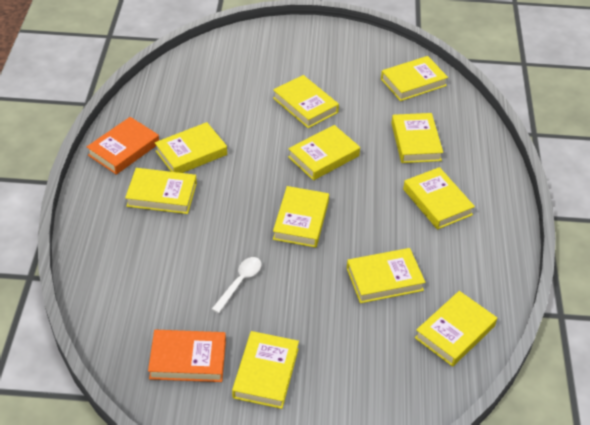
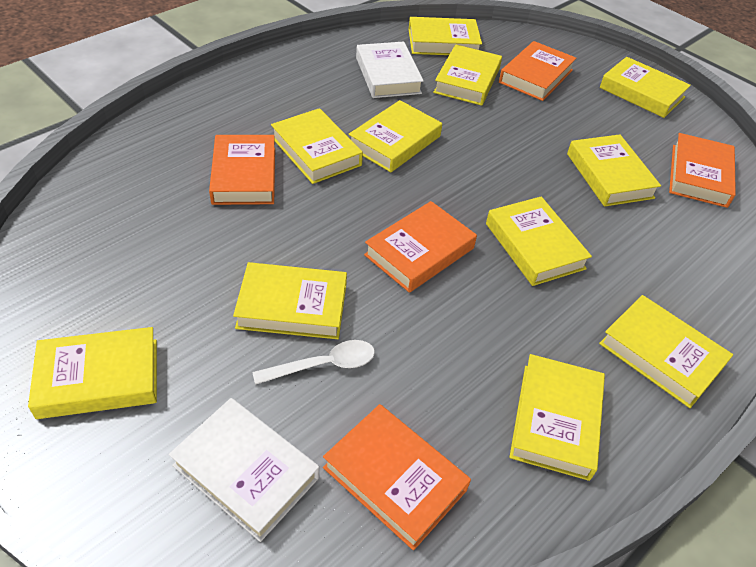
orange book: [87,117,159,175] [148,330,226,382] = 2 -> [209,135,275,205] [323,404,471,550] [364,201,477,293] [499,41,577,101] [669,133,736,208] = 5
white book: none = 0 -> [169,398,319,542] [356,42,424,98] = 2

